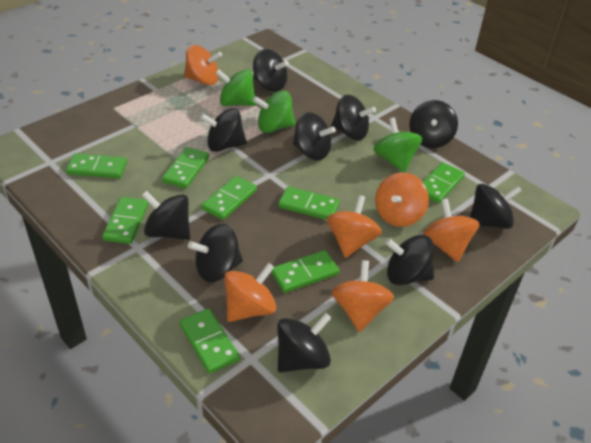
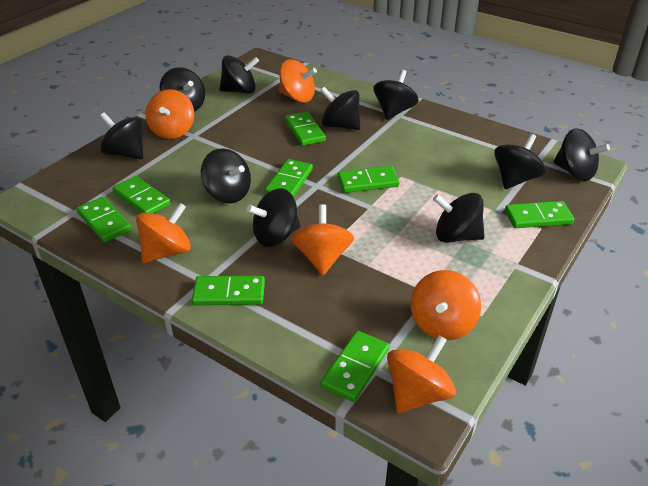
green spinning top: [216,69,256,106] [253,90,296,133] [374,118,422,172] = 3 -> none = 0

